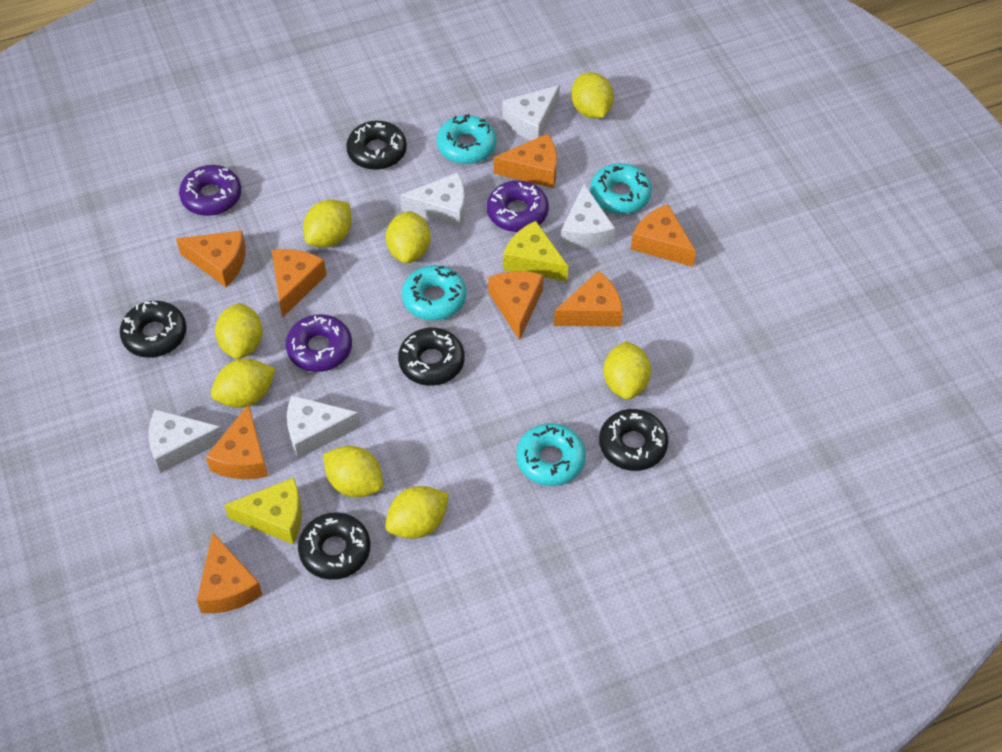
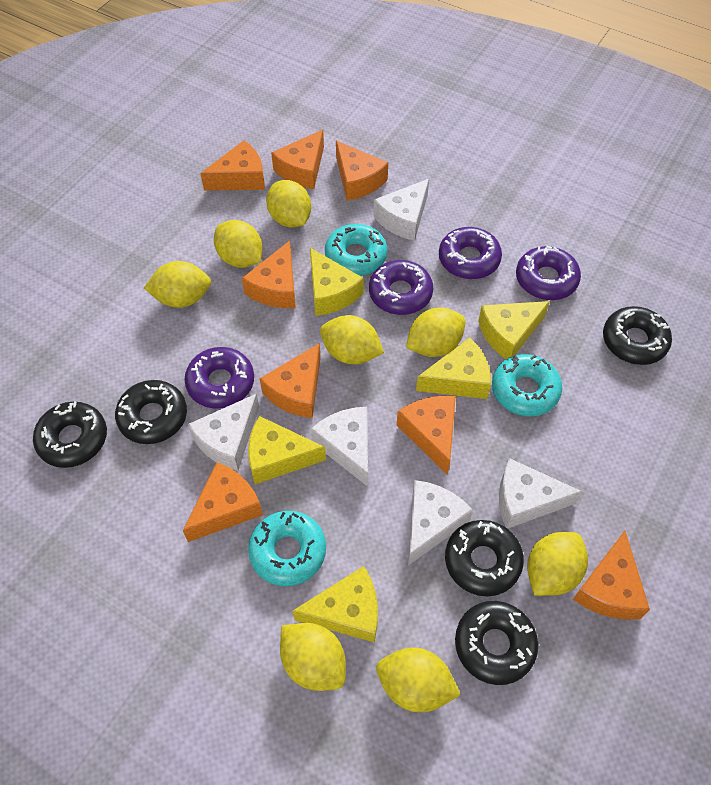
purple donut: [179,165,241,216] [286,314,352,372] [487,180,549,232] = 3 -> [185,347,254,408] [369,260,433,315] [439,227,502,279] [516,246,581,300] = 4
turquoise donut: [402,265,466,320] [437,114,497,164] [516,423,586,486] [590,163,652,214] = 4 -> [248,511,326,586] [325,224,387,276] [492,354,562,416] = 3
yellow cheese: [224,478,302,544] [503,221,568,282] = 2 -> [248,416,326,484] [293,566,378,643] [310,248,364,316] [416,337,491,399] [478,301,550,359] = 5

